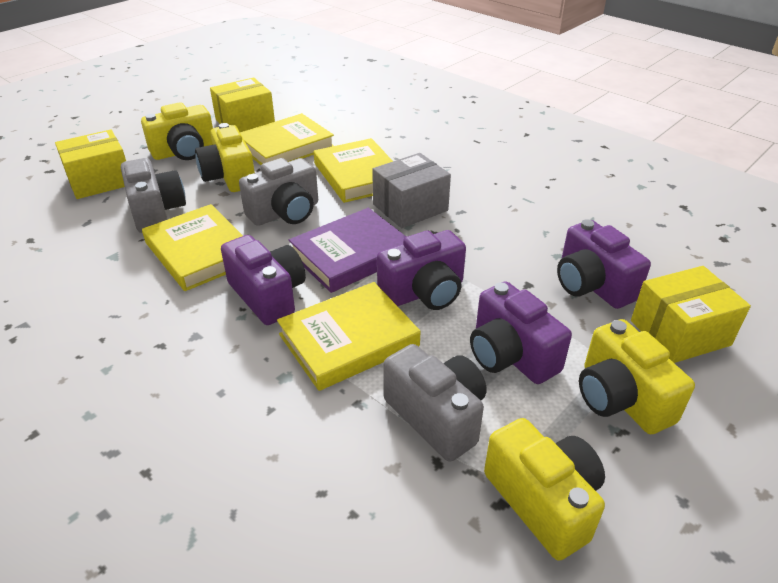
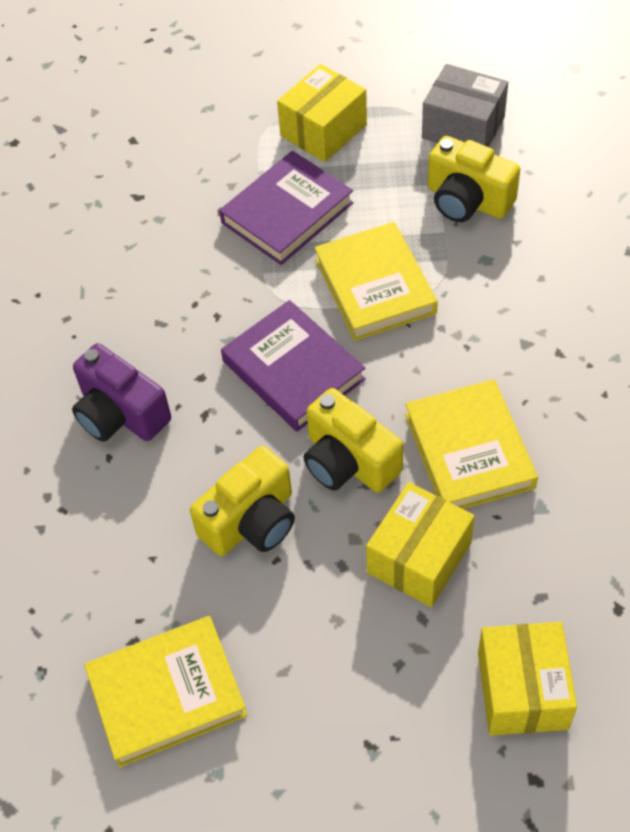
grey camera: [121,158,186,233] [239,158,318,226] [383,344,486,462] = 3 -> none = 0
purple book: [289,208,406,293] = 1 -> [219,151,354,265] [221,300,366,432] = 2
purple camera: [221,235,306,325] [377,230,466,310] [470,281,572,384] [557,219,651,309] = 4 -> [72,343,171,442] = 1
yellow book: [142,204,243,291] [240,113,334,165] [277,282,421,391] [314,138,393,203] = 4 -> [84,616,248,767] [314,222,438,341] [405,379,538,509] = 3
yellow camera: [141,102,213,160] [195,123,255,192] [484,418,605,561] [579,319,695,434] = 4 -> [190,446,295,556] [303,388,403,493] [428,136,520,222] = 3

